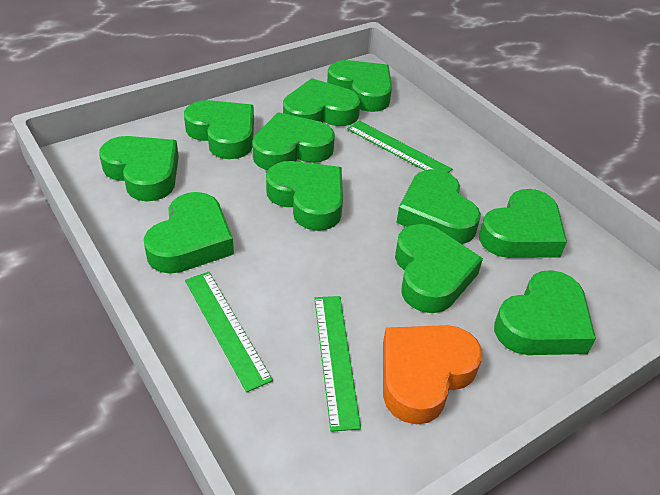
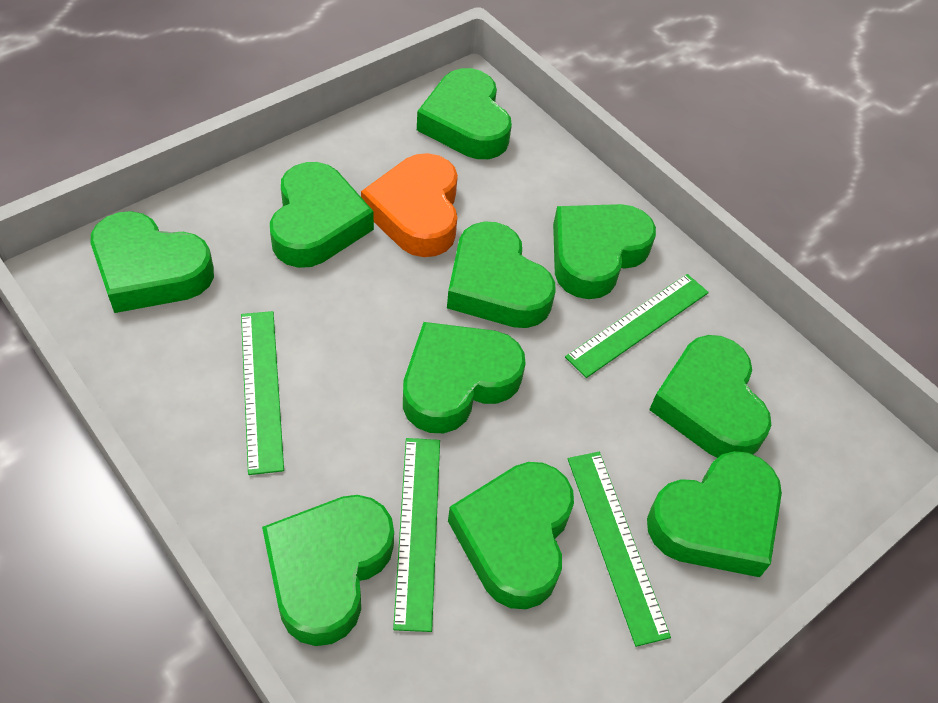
green heart: [99,136,179,201] [144,192,234,274] [184,100,254,159] [252,112,335,170] [266,161,343,231] [283,78,361,126] [327,60,392,112] [395,224,483,313] [396,169,481,244] [479,189,567,258] [494,270,596,355] = 11 -> [90,211,214,313] [262,495,394,646] [270,162,374,268] [403,322,526,433] [417,68,512,159] [447,221,555,328] [448,462,574,609] [553,204,656,299] [647,451,782,577] [649,335,771,458] = 10
green ruler: [185,272,273,392] [314,296,361,432] [347,121,452,173] = 3 -> [241,311,284,475] [393,438,440,632] [565,274,709,378] [568,452,671,647] = 4

